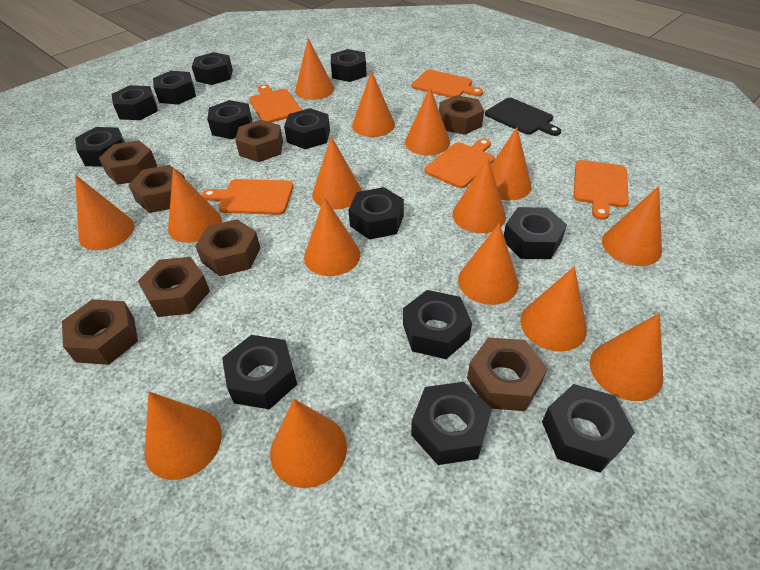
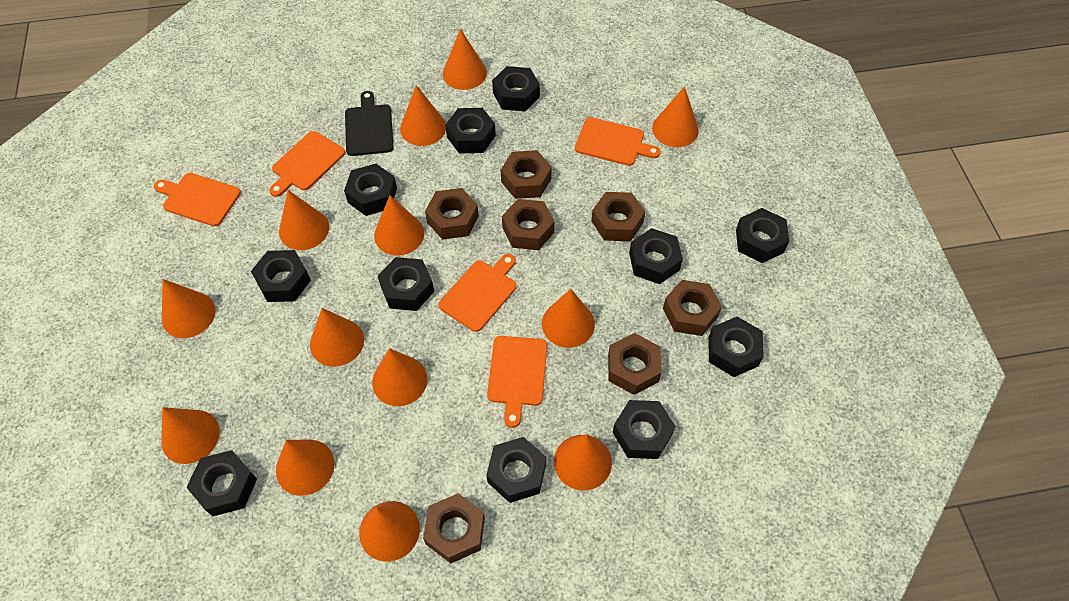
black nut: [75,127,125,167] [112,85,158,120] [153,71,196,105] [192,52,233,85] [207,100,252,139] [222,335,297,409] [284,108,330,149] [331,49,367,82] [348,187,404,240] [403,290,472,359] [411,382,492,465] [504,207,567,259] [542,384,635,473] = 13 -> [186,450,257,516] [251,250,311,302] [344,164,397,216] [378,257,434,311] [445,108,496,154] [486,437,546,503] [492,66,540,112] [613,400,676,459] [629,228,683,284] [709,317,764,377] [736,208,789,263] = 11
brown nut: [62,299,138,365] [99,140,157,185] [128,165,185,213] [138,257,210,317] [195,219,260,276] [235,120,283,162] [439,95,484,135] [467,337,548,411] = 8 -> [423,493,485,563] [425,188,479,240] [501,150,552,199] [502,199,555,250] [591,192,645,241] [608,333,662,395] [663,280,722,336] = 7
orange cone: [75,175,134,250] [144,392,222,480] [168,167,222,243] [270,399,347,488] [295,38,334,100] [304,197,360,276] [312,136,362,209] [352,71,395,137] [405,87,450,155] [453,157,506,233] [458,223,519,305] [491,127,532,200] [520,266,587,352] [590,313,663,401] [602,186,662,266] = 15 -> [161,407,220,464] [162,279,216,338] [276,440,335,496] [279,190,329,250] [310,308,364,367] [359,501,420,562] [372,348,428,406] [374,195,424,256] [400,85,446,146] [443,29,487,90] [542,289,595,348] [554,434,612,490] [652,86,699,147] = 13

